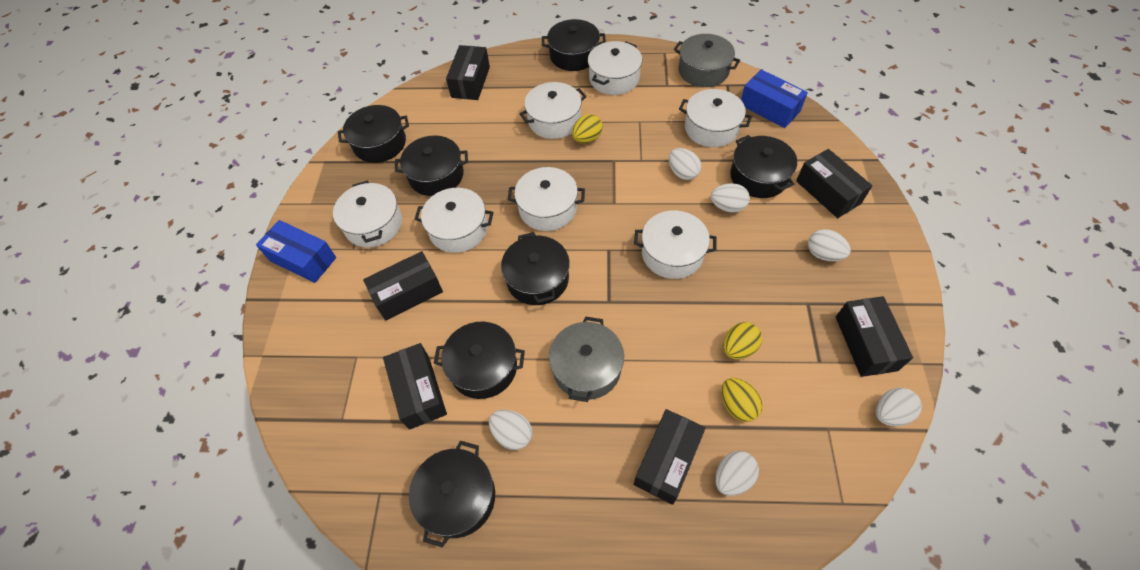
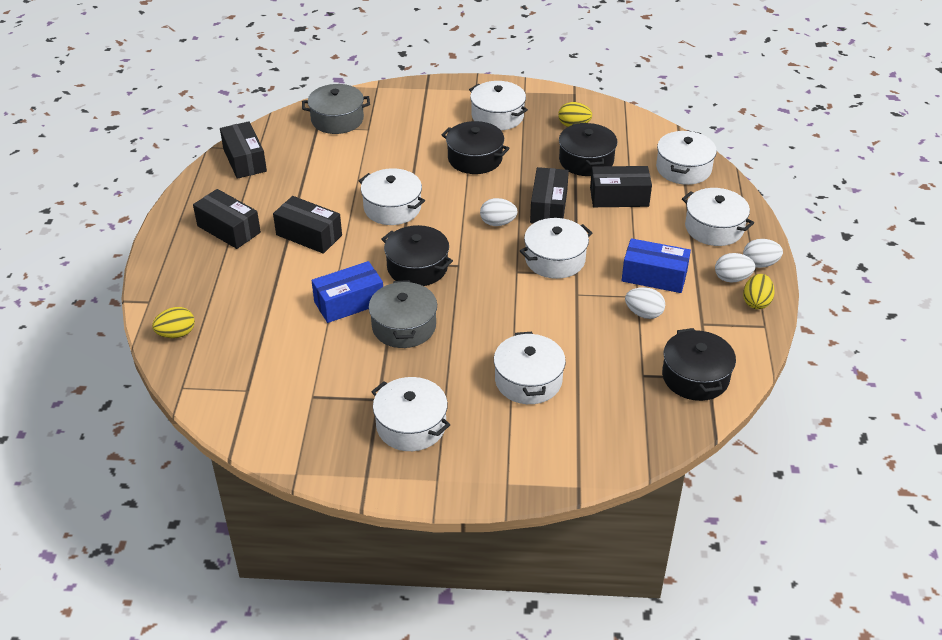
black box: [363,251,443,321] [383,343,447,430] [446,45,490,100] [634,409,706,505] [796,149,872,218] [836,296,913,377] = 6 -> [193,189,261,249] [220,121,267,179] [273,196,342,254] [530,167,569,223] [590,166,652,207] = 5
black pot: [338,105,409,163] [395,135,468,196] [409,441,495,548] [434,322,525,399] [501,232,570,305] [542,19,606,71] [730,135,797,198] = 7 -> [382,225,453,286] [442,121,510,174] [559,122,617,176] [662,328,736,401] = 4
white egg: [489,410,532,450] [669,148,701,180] [711,183,750,213] [715,451,759,496] [808,229,851,261] [876,388,922,427] = 6 -> [480,198,518,226] [625,287,665,319] [715,253,755,283] [743,239,783,268] = 4

